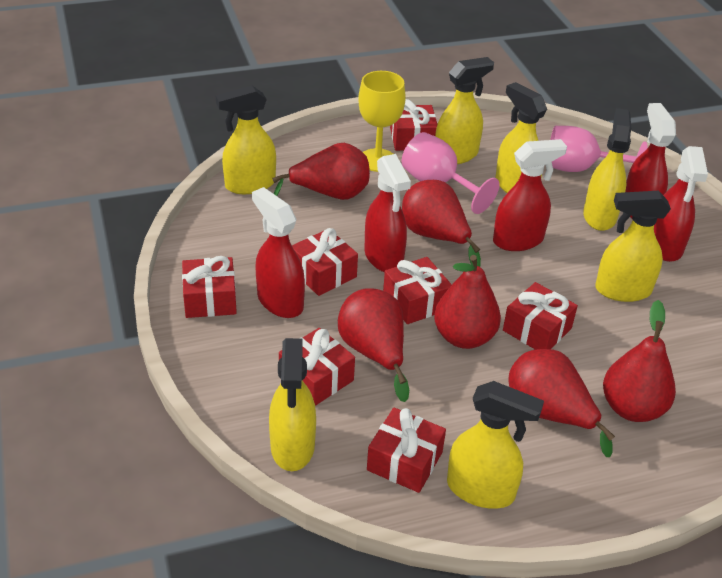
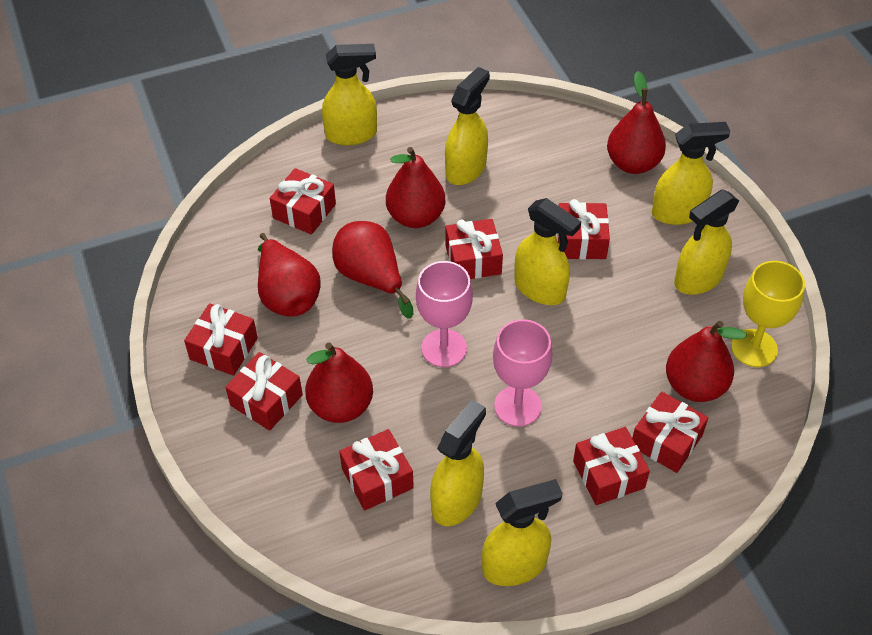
red gift: [182,256,237,318] [279,328,355,406] [292,228,358,296] [367,408,446,493] [383,257,452,324] [390,99,437,151] [503,282,578,350] = 7 -> [184,303,258,376] [225,352,303,431] [270,168,336,235] [339,429,414,510] [445,219,503,279] [557,199,610,259] [573,427,650,505] [632,391,708,473] = 8
red spray bottle: [252,187,305,318] [364,154,411,272] [493,139,567,251] [625,103,676,218] [654,146,708,262] = 5 -> none = 0

